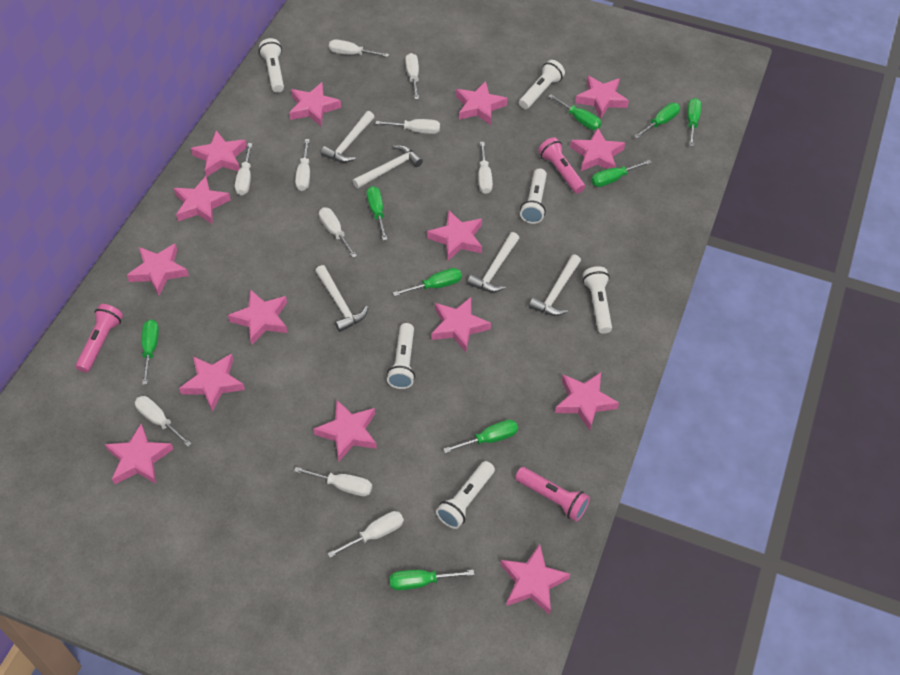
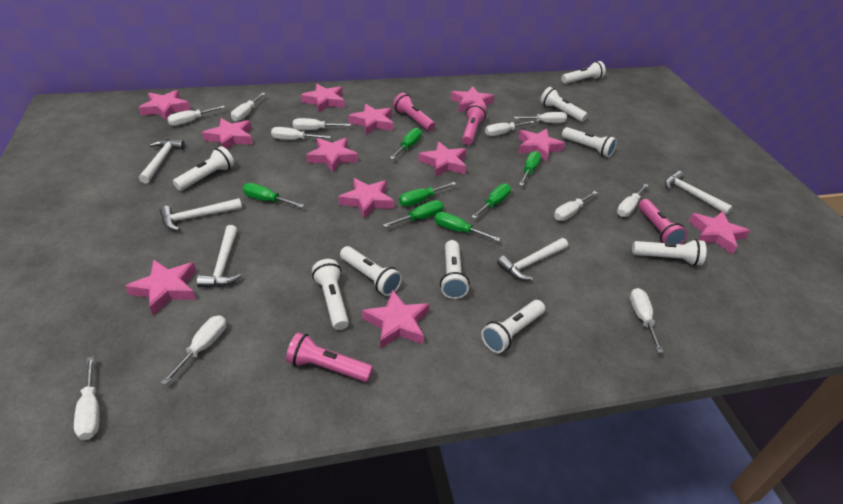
green screwdriver: [141,319,159,385] [367,186,387,241] [390,570,474,590] [393,268,462,296] [443,420,518,453] [548,94,601,130] [591,160,652,187] [634,103,680,139] [687,98,701,146] = 9 -> [243,183,304,208] [383,200,444,228] [390,128,422,159] [399,182,456,207] [435,212,501,241] [471,184,511,219] [519,151,541,186] = 7
pink flashlight: [75,304,123,373] [515,467,590,522] [538,137,585,194] = 3 -> [286,332,373,382] [393,93,435,131] [462,103,486,145] [638,199,687,244] = 4
pink star: [105,424,173,484] [127,243,189,295] [174,176,231,224] [179,353,245,412] [191,130,247,177] [228,289,288,345] [289,82,341,126] [313,400,377,462] [427,210,482,261] [431,297,491,352] [456,81,508,125] [500,544,570,615] [555,372,619,431] [570,128,625,171] [575,76,629,119] = 15 -> [125,259,196,315] [139,90,191,121] [202,118,253,149] [301,84,345,112] [306,138,358,173] [338,178,394,219] [348,104,394,135] [362,289,429,349] [418,141,466,177] [451,87,494,112] [518,129,565,161] [689,211,750,254] = 12
white flashlight: [259,38,284,93] [387,323,415,389] [436,461,495,529] [519,60,565,109] [520,168,547,224] [583,266,612,334] = 6 -> [173,146,234,191] [312,259,349,330] [340,246,402,296] [440,240,469,299] [481,300,545,353] [540,87,588,122] [561,61,606,84] [562,127,617,157] [632,239,706,266] = 9
white screwdriver: [135,396,192,447] [235,143,252,195] [294,467,372,496] [295,139,310,191] [319,207,357,258] [327,511,404,558] [329,39,389,57] [375,119,440,134] [405,53,419,99] [478,142,493,194] = 10 -> [74,356,100,440] [161,315,226,385] [167,106,225,126] [231,93,265,122] [271,127,331,140] [293,118,351,130] [485,121,534,136] [514,112,567,123] [554,191,598,221] [617,184,649,217] [630,288,664,353] = 11

